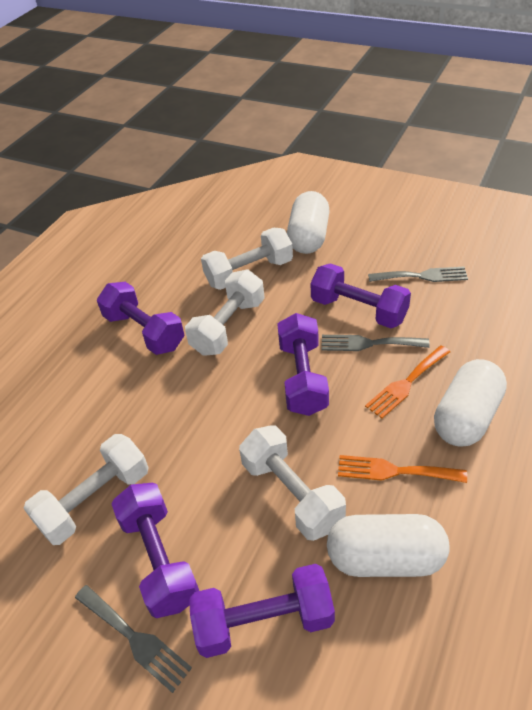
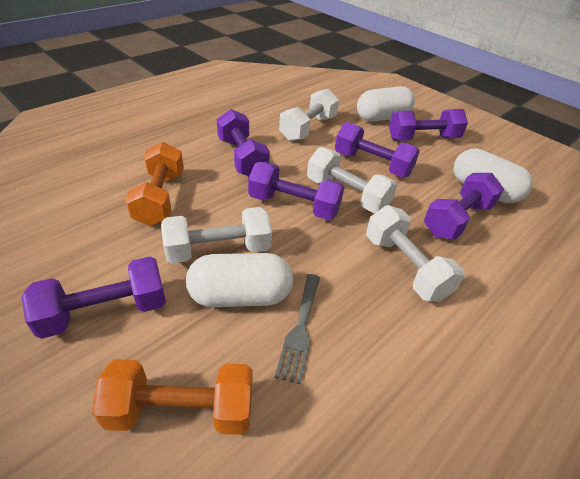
grey fork: [75,585,192,693] [321,335,430,351] [368,267,468,282] = 3 -> [275,274,320,384] = 1
orange dumbbell: none = 0 -> [92,359,252,435] [125,142,184,226] = 2
orange fork: [338,455,467,483] [365,345,450,419] = 2 -> none = 0
purple dumbbell: [97,282,185,355] [111,483,199,618] [189,564,335,658] [277,313,329,416] [310,263,411,328] = 5 -> [21,257,166,339] [217,109,270,176] [248,162,344,220] [335,122,420,177] [389,109,468,141] [424,173,504,240] = 6

